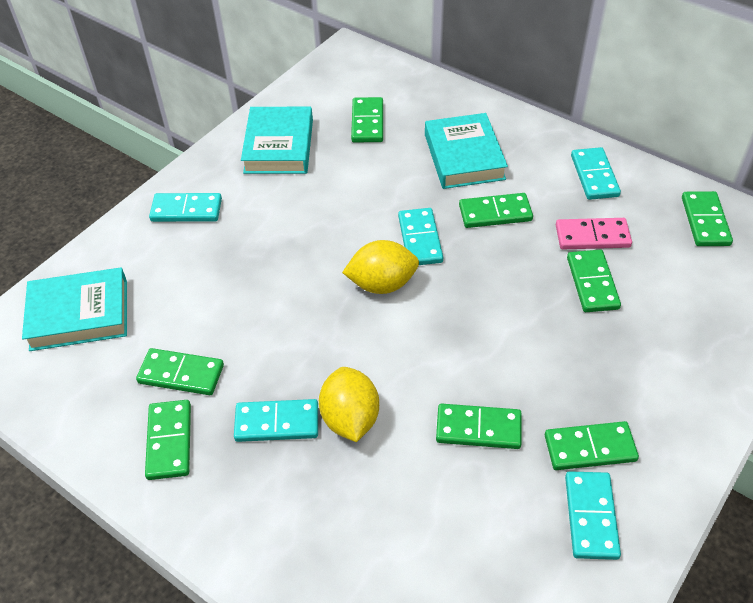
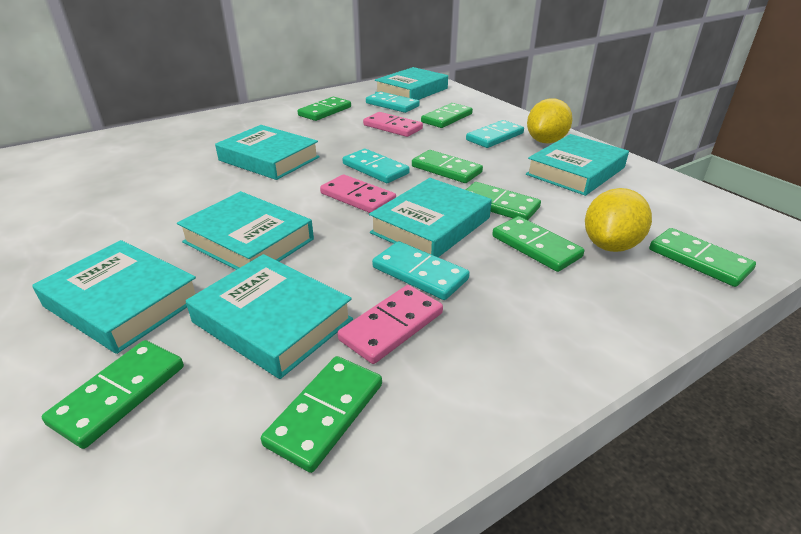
pink domino: [556,218,632,249] = 1 -> [320,174,396,213] [338,285,443,364] [363,112,423,137] = 3
turquoise book: [22,267,127,351] [241,107,313,174] [425,113,508,189] = 3 -> [32,240,196,354] [177,191,314,270] [186,254,353,379] [215,125,320,180] [369,178,492,257] [375,67,448,100] [526,134,629,196] = 7
turquoise domino: [149,193,222,222] [234,399,318,442] [398,208,443,265] [565,471,621,560] [571,147,621,200] = 5 -> [343,149,410,183] [366,91,420,113] [372,241,470,300] [466,120,524,148] = 4

